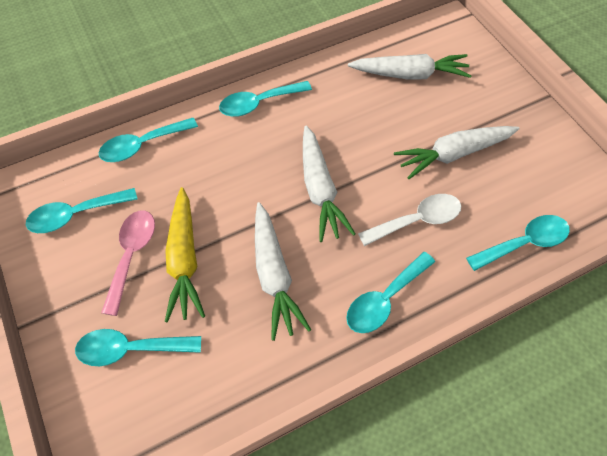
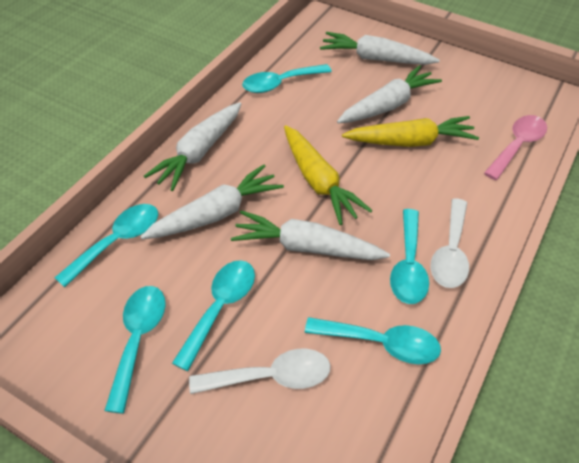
white carrot: [255,202,311,341] [303,125,355,242] [348,54,472,80] [394,126,520,179] = 4 -> [140,164,284,239] [144,102,241,191] [231,210,390,260] [320,32,440,65] [337,65,442,124] = 5
white spoon: [358,194,461,246] = 1 -> [189,349,330,394] [430,198,469,288] = 2
yellow carrot: [165,187,205,322] = 1 -> [284,125,372,225] [342,116,479,147] = 2

